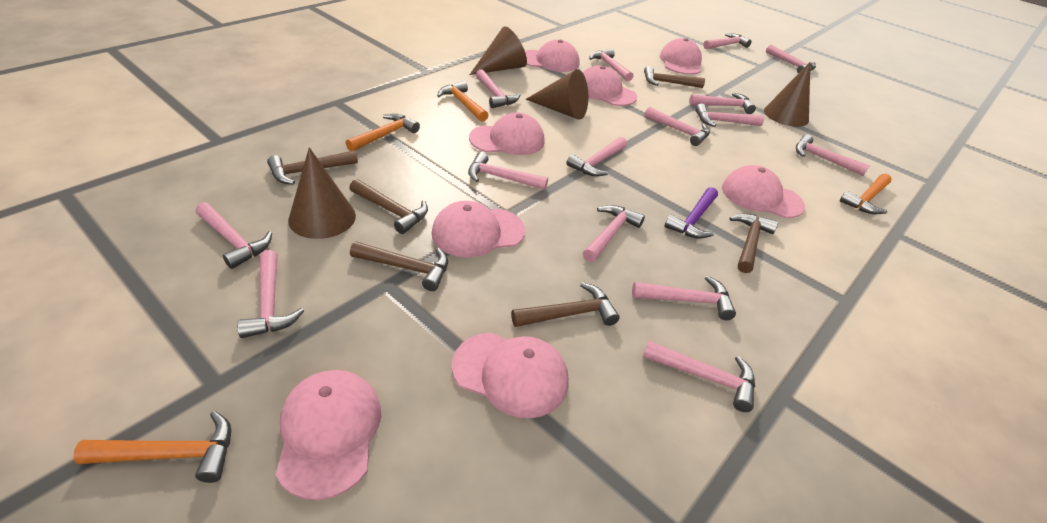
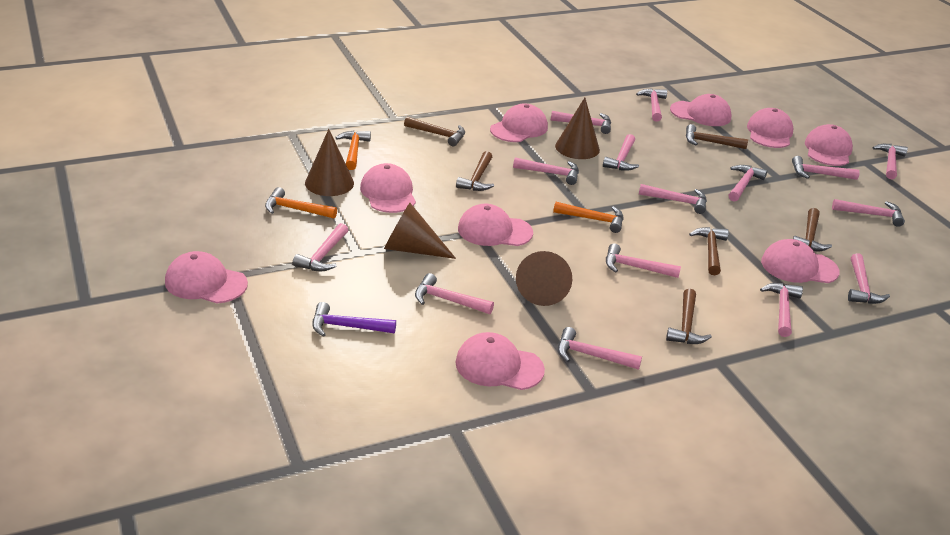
orange hammer: [73,411,231,483] [346,113,420,151] [437,81,489,122] [840,174,892,214] = 4 -> [265,187,337,219] [335,131,371,170] [553,202,623,233] = 3
pink cap: [275,370,381,500] [432,201,525,257] [452,332,569,418] [469,112,545,155] [525,40,580,72] [582,65,637,106] [660,38,702,75] [722,165,805,218] = 8 -> [165,251,248,304] [360,163,416,213] [455,332,545,390] [458,204,533,246] [490,104,548,142] [670,94,732,126] [747,108,794,148] [761,239,840,283] [805,124,853,166] = 9

